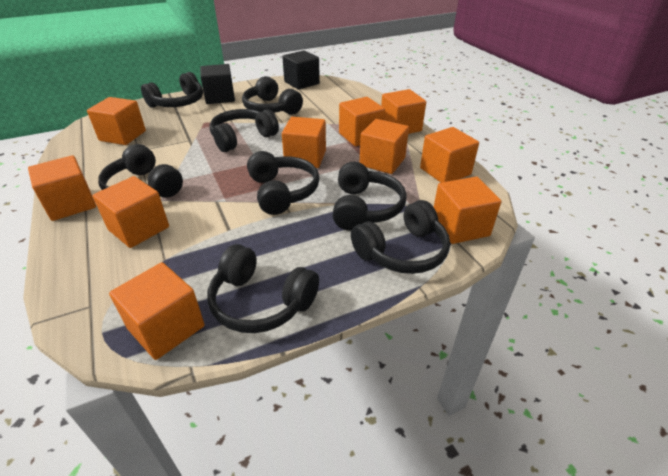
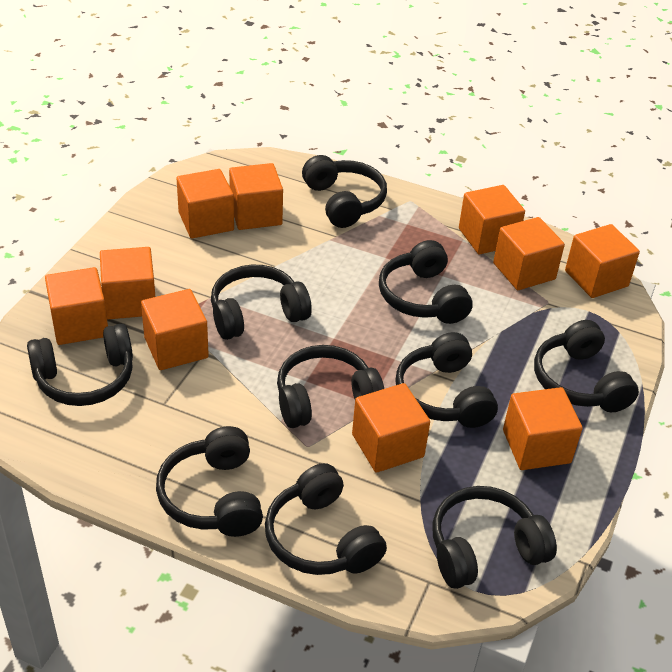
black cube: [200,64,235,104] [282,50,320,90] = 2 -> none = 0
black headphones: [98,144,183,198] [141,72,203,108] [207,244,319,333] [209,109,279,152] [242,76,303,115] [247,151,319,215] [333,162,407,231] [351,200,450,274] = 8 -> [27,324,133,406] [156,426,263,537] [211,265,312,340] [265,463,387,575] [277,345,384,428] [302,155,387,228] [379,240,473,324] [395,332,498,428] [432,486,557,589] [534,320,639,412] = 10

